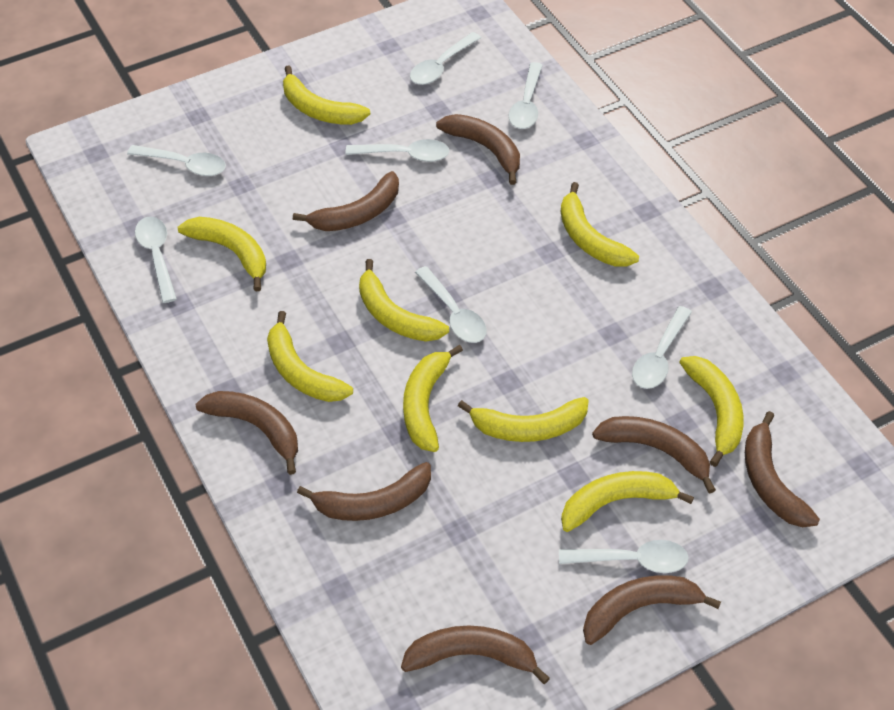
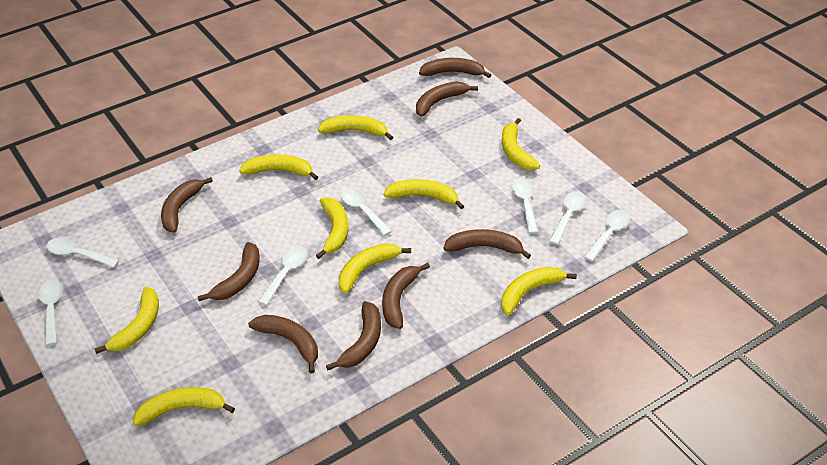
white spoon: [127,145,226,176] [135,217,177,303] [345,139,450,162] [410,32,481,85] [415,266,487,343] [508,62,543,129] [559,540,689,573] [632,306,692,389] = 8 -> [38,280,63,346] [47,238,119,268] [258,246,308,305] [341,188,392,236] [512,178,538,234] [549,191,586,245] [584,210,630,262] = 7

